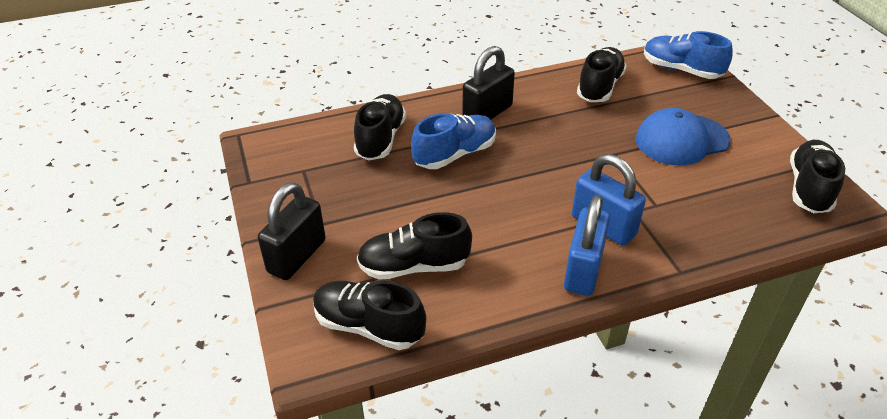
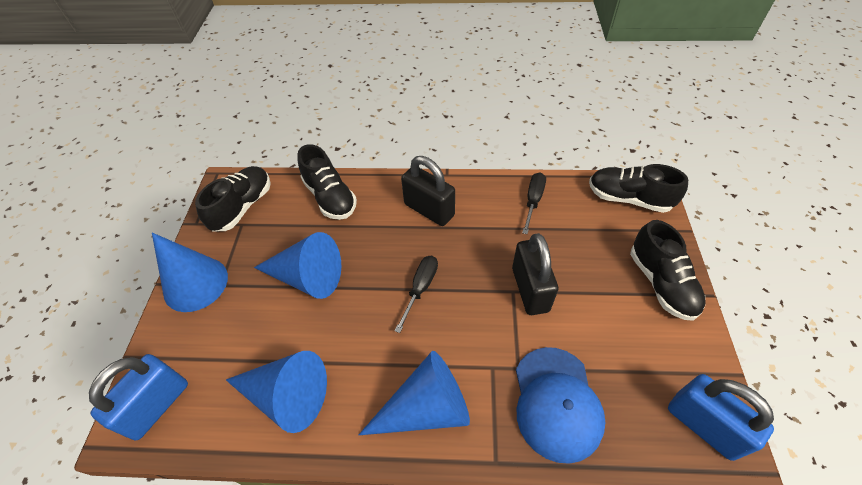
black screwdriver: none = 0 -> [395,256,438,333] [522,172,546,234] = 2
black shoe: [313,280,426,350] [354,94,406,161] [357,212,472,280] [577,47,627,102] [790,140,845,213] = 5 -> [195,166,271,232] [297,144,357,220] [589,164,688,213] [630,220,706,321] = 4
blue cone: none = 0 -> [152,233,228,312] [226,351,327,433] [254,232,341,299] [359,351,470,435] = 4
blue shoe: [411,113,496,169] [644,31,733,79] = 2 -> none = 0

